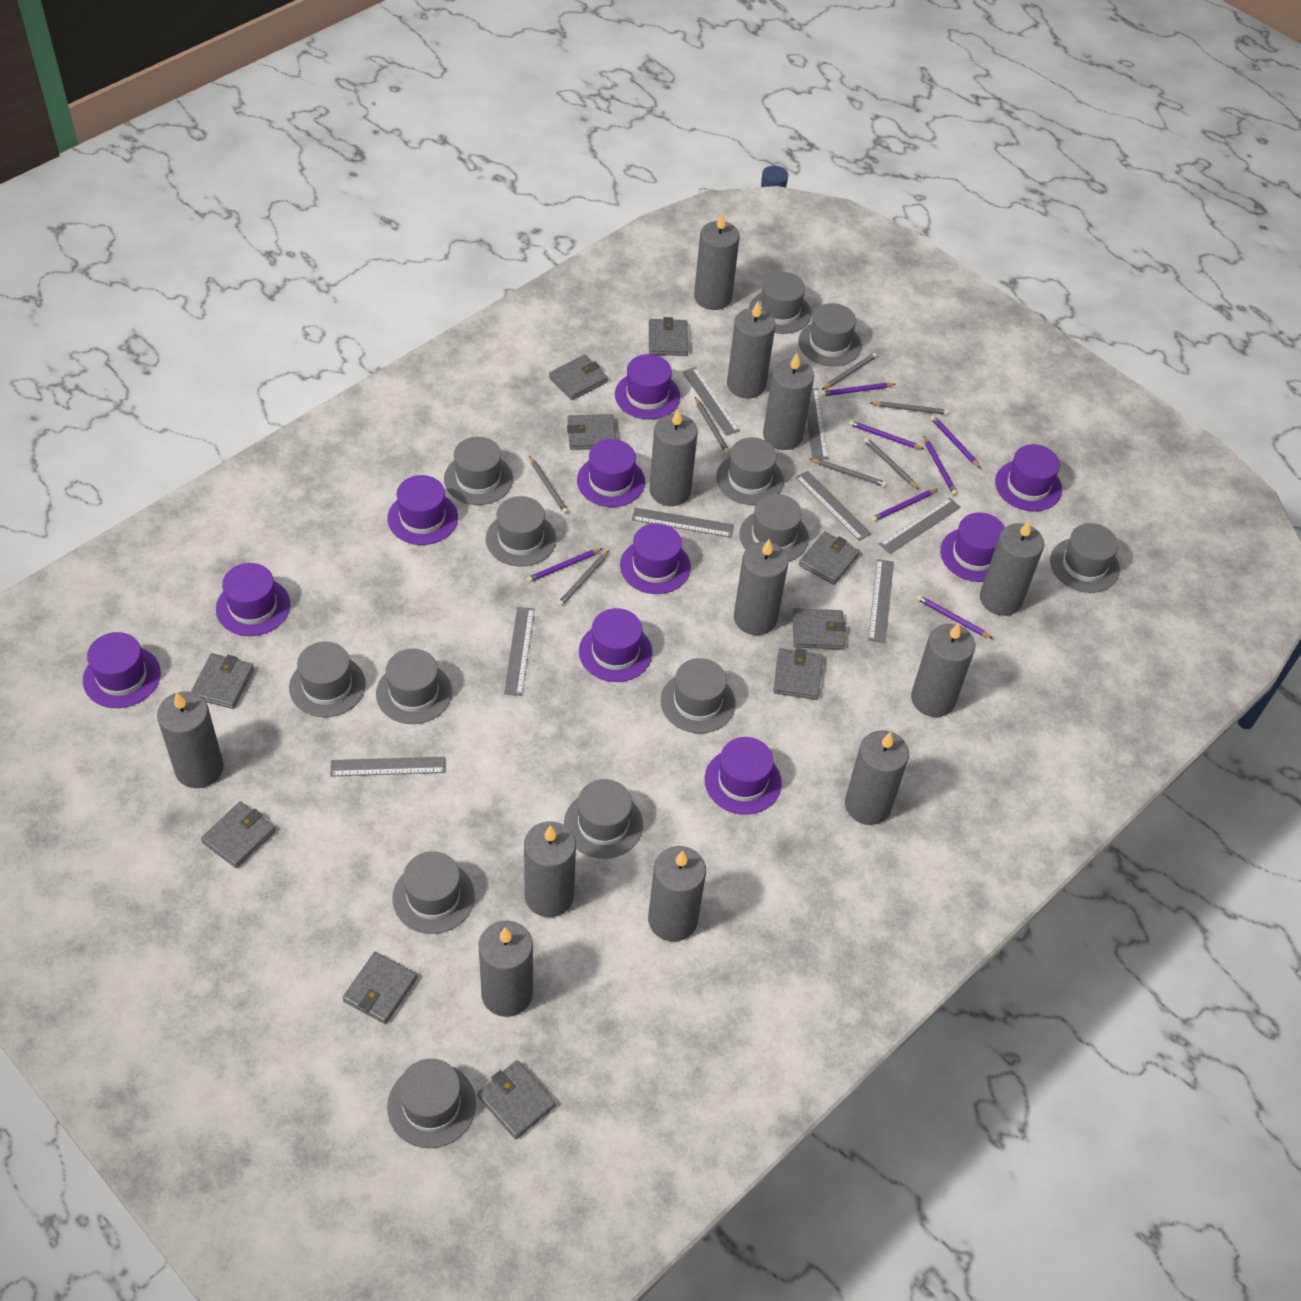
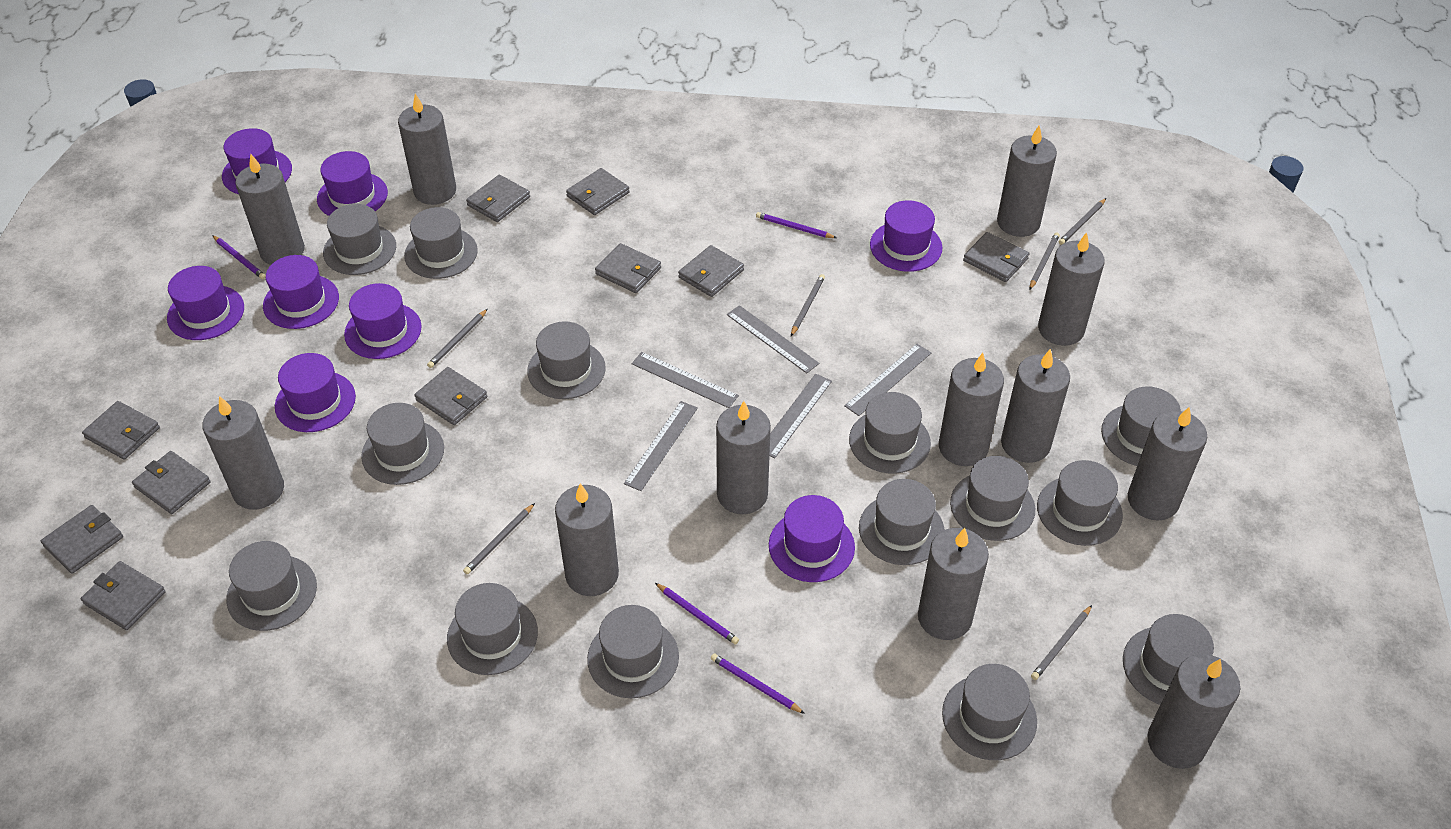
grey hat: [289,641,366,717] [376,648,452,724] [387,1059,476,1148] [392,851,475,934] [444,437,513,505] [486,496,556,567] [564,779,643,859] [661,658,735,733] [716,437,784,505] [739,494,809,562] [749,272,811,334] [798,303,862,366] [1050,523,1120,593] = 13 -> [226,541,317,631] [323,204,396,275] [361,403,444,485] [404,207,478,279] [447,583,538,675] [527,321,606,399] [587,605,679,698] [849,392,931,474] [859,479,945,565] [942,664,1037,760] [950,456,1035,541] [1037,460,1123,546] [1101,386,1181,466] [1123,614,1214,705] = 14
grey pencil: [529,456,568,514] [557,550,609,607] [695,397,730,454] [809,458,887,487] [821,353,877,390] [864,438,919,489] [870,401,949,415] = 7 -> [427,309,488,368] [463,503,535,574] [791,274,825,336] [1029,233,1060,289] [1031,605,1092,680] [1059,198,1106,245] = 6
grey ruler: [330,756,445,777] [504,607,534,696] [632,508,734,538] [682,367,740,436] [795,471,872,541] [807,388,828,460] [868,559,894,643] [879,497,961,554] = 8 -> [624,401,698,491] [632,352,739,408] [727,305,819,373] [770,374,832,458] [844,344,931,416] = 5
purple hat: [83,632,161,708] [216,563,290,636] [388,475,458,545] [577,439,645,507] [579,608,652,682] [615,354,680,419] [620,523,691,594] [704,737,782,815] [940,512,1005,582] [995,444,1062,511] = 10 -> [167,266,244,340] [222,128,292,194] [263,255,339,329] [275,353,356,432] [317,151,388,216] [344,283,421,359] [769,495,855,582] [870,200,942,272] = 8
purple pencil: [527,548,603,582] [821,383,895,396] [849,420,924,449] [871,489,938,522] [917,595,993,639] [923,435,957,495] [931,415,981,468] = 7 -> [212,235,266,279] [655,583,739,645] [711,653,805,714] [756,212,837,238] = 4

